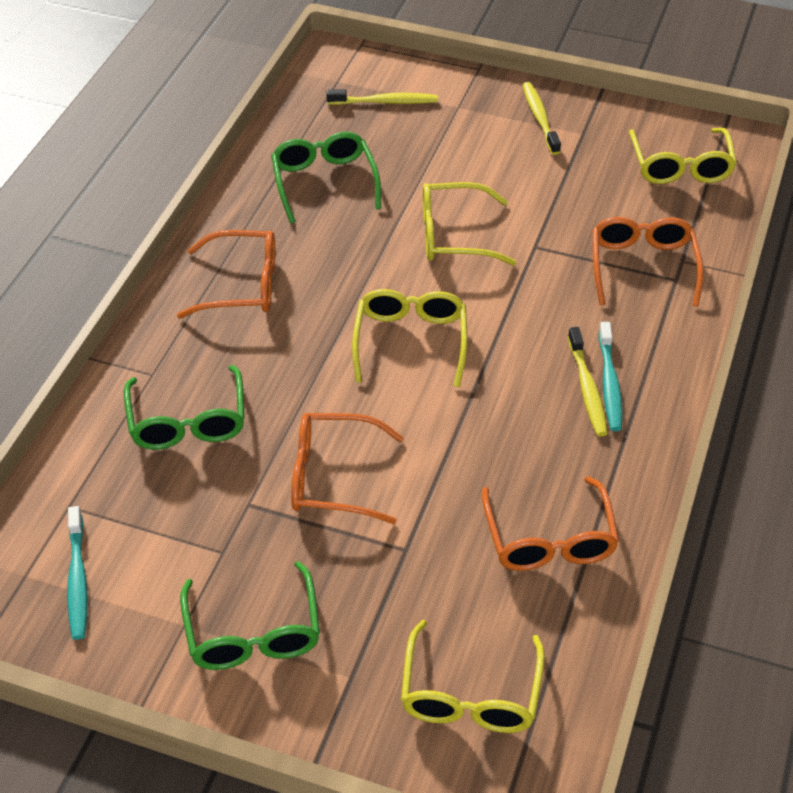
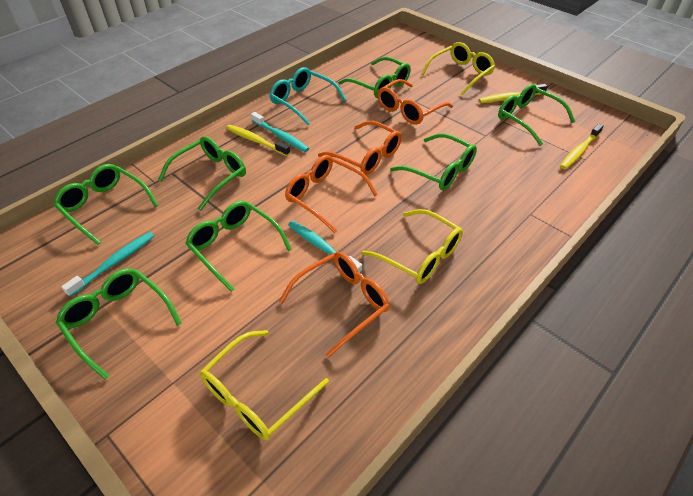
green glasses: [124,365,245,450] [180,561,320,670] [271,132,381,223] = 3 -> [53,164,158,245] [56,268,182,380] [158,136,246,210] [185,200,292,292] [338,57,411,98] [390,133,477,191] [498,84,576,146] = 7
turquoise glasses: none = 0 -> [269,67,346,126] = 1
turquoise toothbrush: [67,506,87,640] [599,322,622,431] = 2 -> [61,232,154,297] [251,112,309,152] [288,221,362,273] = 3
yellow glasses: [352,289,468,387] [401,620,545,733] [423,182,516,265] [629,128,737,184] = 4 -> [200,330,329,440] [361,209,463,284] [421,42,495,95] = 3

